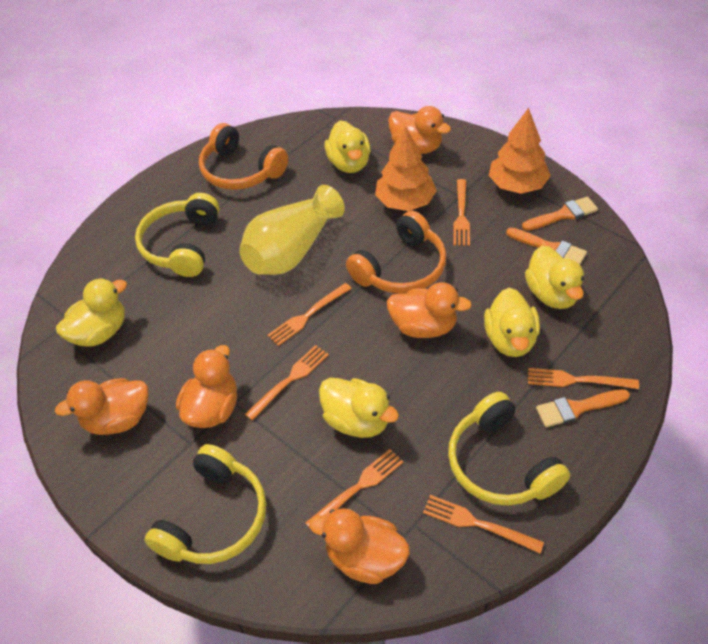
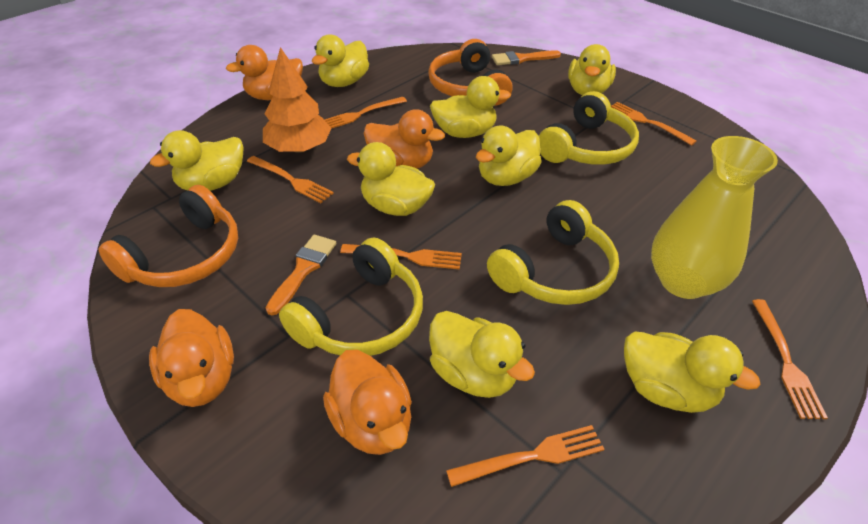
orange brush: [506,228,587,264] [522,196,598,231] [536,389,630,427] = 3 -> [266,235,336,315] [492,50,561,65] = 2
orange duck: [55,378,148,435] [176,345,237,428] [309,508,410,584] [387,282,472,338] [388,106,451,154] = 5 -> [149,309,234,407] [226,45,303,100] [323,350,412,455] [364,109,445,169] = 4
orange tree: [375,126,437,211] [489,108,551,194] = 2 -> [263,47,332,153] = 1
yellow duck: [56,278,127,347] [319,378,399,438] [324,120,371,173] [484,288,540,357] [525,246,584,309] = 5 -> [150,130,243,191] [312,34,369,87] [347,142,435,216] [429,311,535,398] [430,76,511,138] [476,126,542,186] [568,44,616,95] [624,331,761,413] = 8

